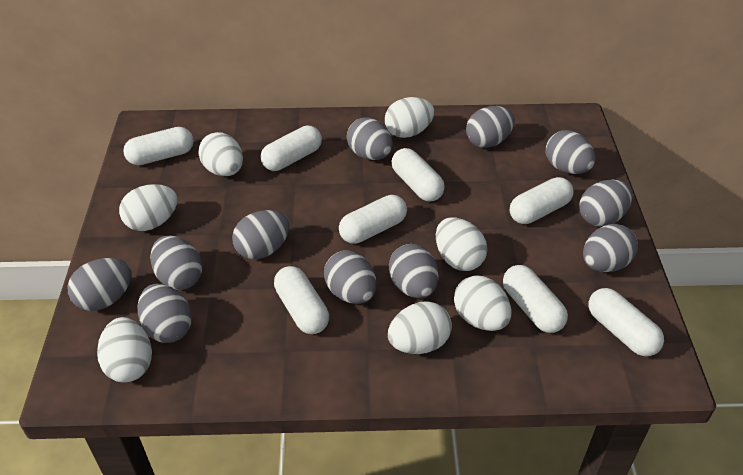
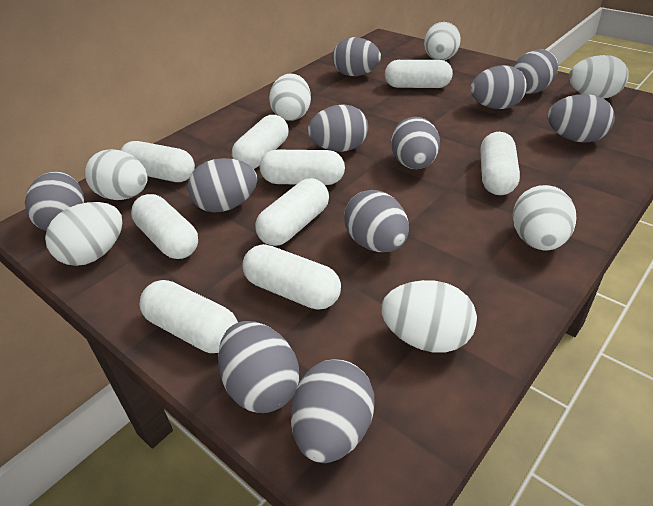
white capsule: [123,127,194,165] [260,126,322,171] [274,266,329,334] [339,195,407,244] [391,148,445,202] [503,265,568,333] [510,177,574,224] [588,288,664,356] = 8 -> [120,141,195,182] [131,194,198,259] [139,280,238,353] [232,115,289,169] [242,244,341,309] [255,178,329,246] [260,150,345,185] [385,60,453,88] [481,132,520,195] = 9

